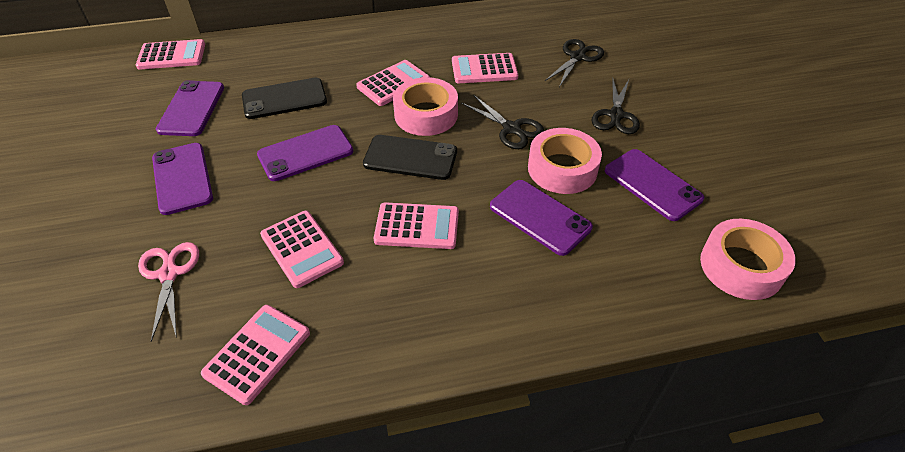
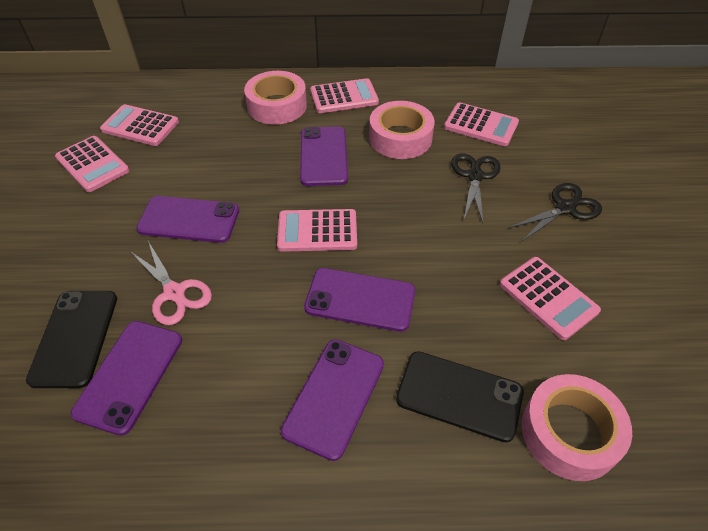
black scissors: [461,95,544,149] [545,39,604,87] [592,79,640,134] = 3 -> [451,153,501,223] [508,183,602,241] = 2

